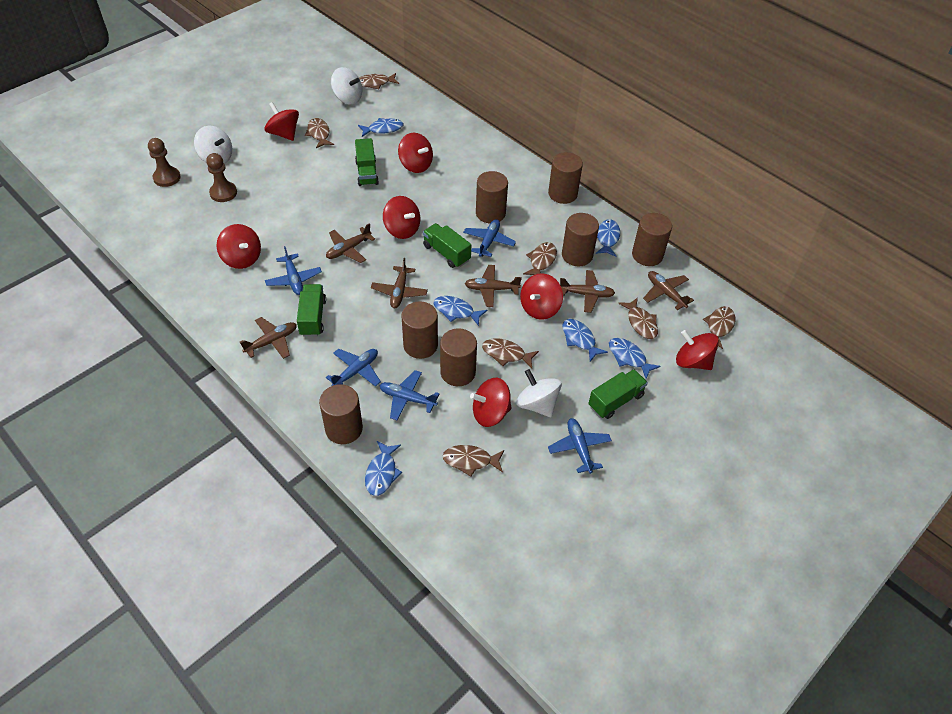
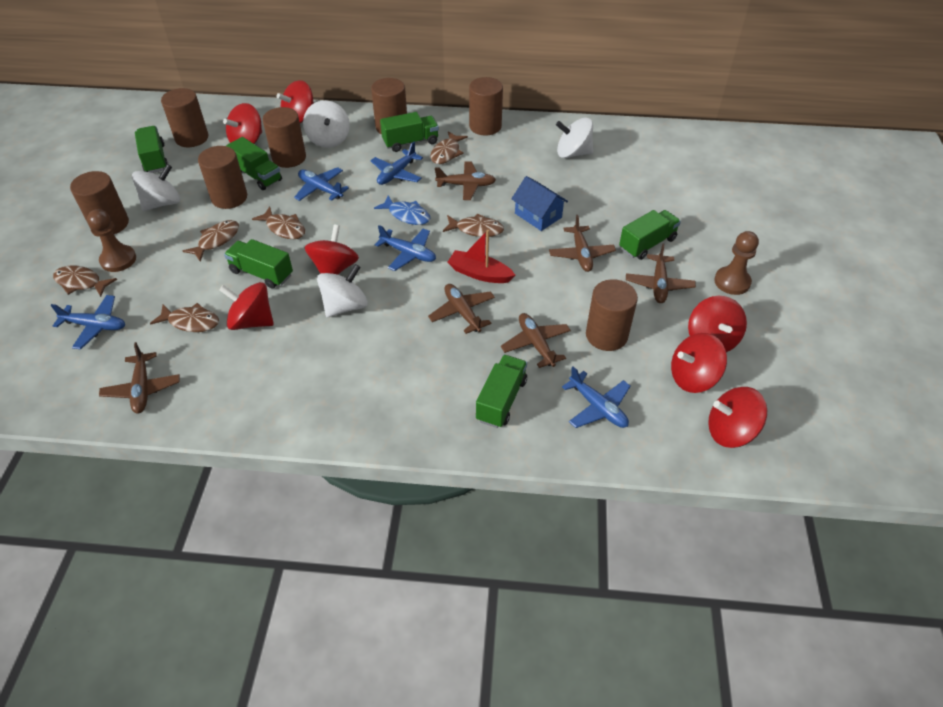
blue fish: [358,118,403,137] [365,441,402,496] [433,296,487,326] [562,319,608,362] [596,219,620,256] [609,338,661,379] = 6 -> [374,196,431,225] = 1
blue house: none = 0 -> [511,176,568,231] = 1
brown fish: [305,118,334,148] [359,73,399,89] [442,445,504,476] [482,338,539,368] [523,242,557,275] [618,297,658,339] [703,306,735,349] = 7 -> [53,265,117,297] [150,303,219,332] [183,220,239,262] [252,207,305,239] [430,131,468,164] [443,214,504,237] = 6
green truck: [297,284,326,337] [355,138,379,186] [423,223,471,268] [588,369,648,419] = 4 -> [135,126,168,173] [224,239,293,289] [226,137,282,190] [380,112,439,152] [476,355,527,428] [619,210,681,260] = 6
red boat: none = 0 -> [448,230,515,283] = 1
white spinning top: [194,126,232,164] [331,67,362,104] [516,369,562,417] = 3 -> [132,164,180,211] [303,100,350,148] [317,264,368,317] [556,117,593,158] = 4

